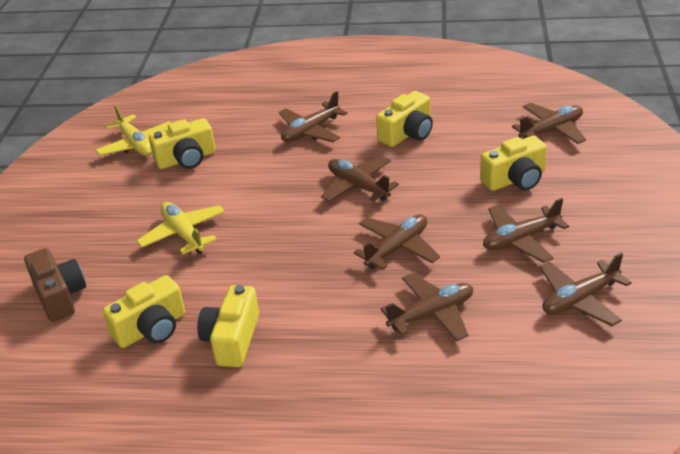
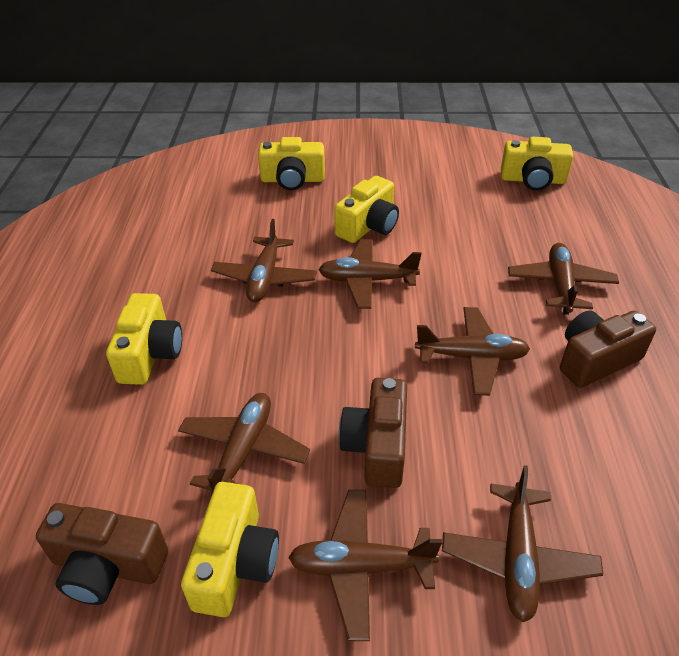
brown camera: [24,248,86,322] = 1 -> [36,503,168,605] [339,378,407,488] [560,310,656,388] = 3
yellow plane: [95,104,171,156] [137,202,225,254] = 2 -> none = 0

